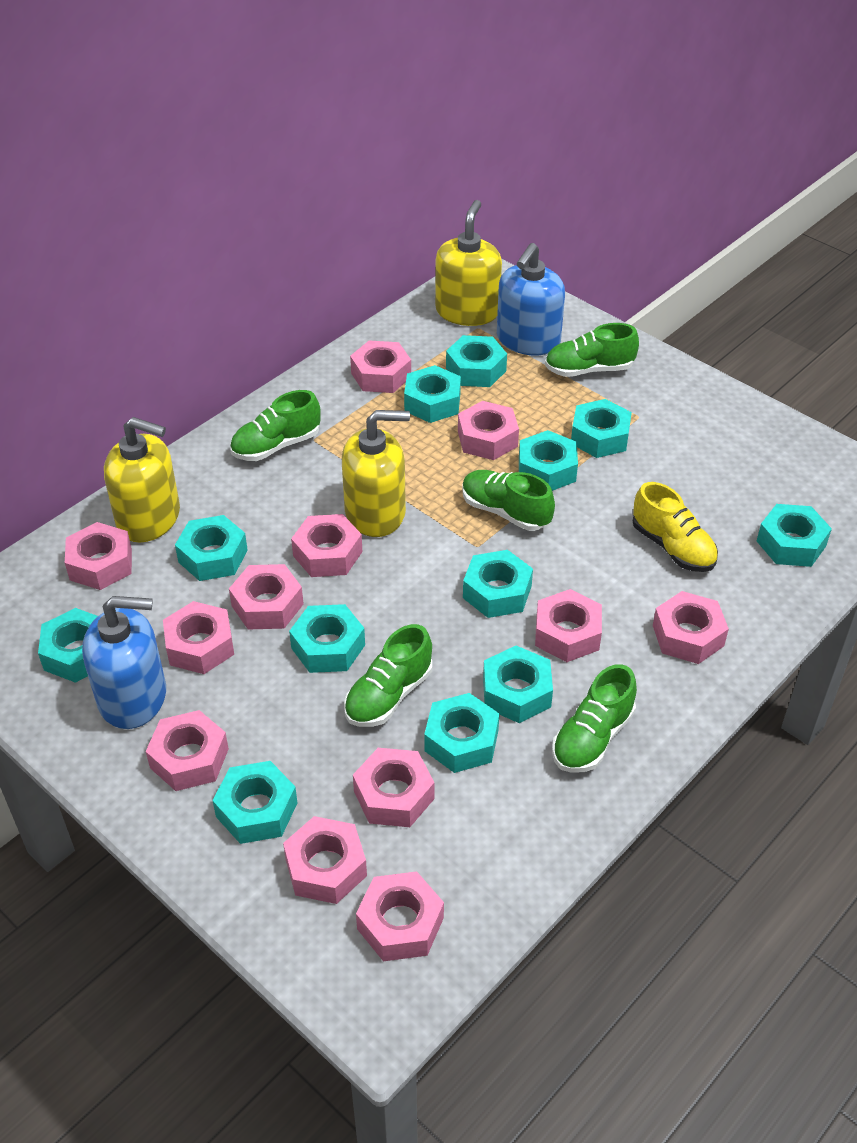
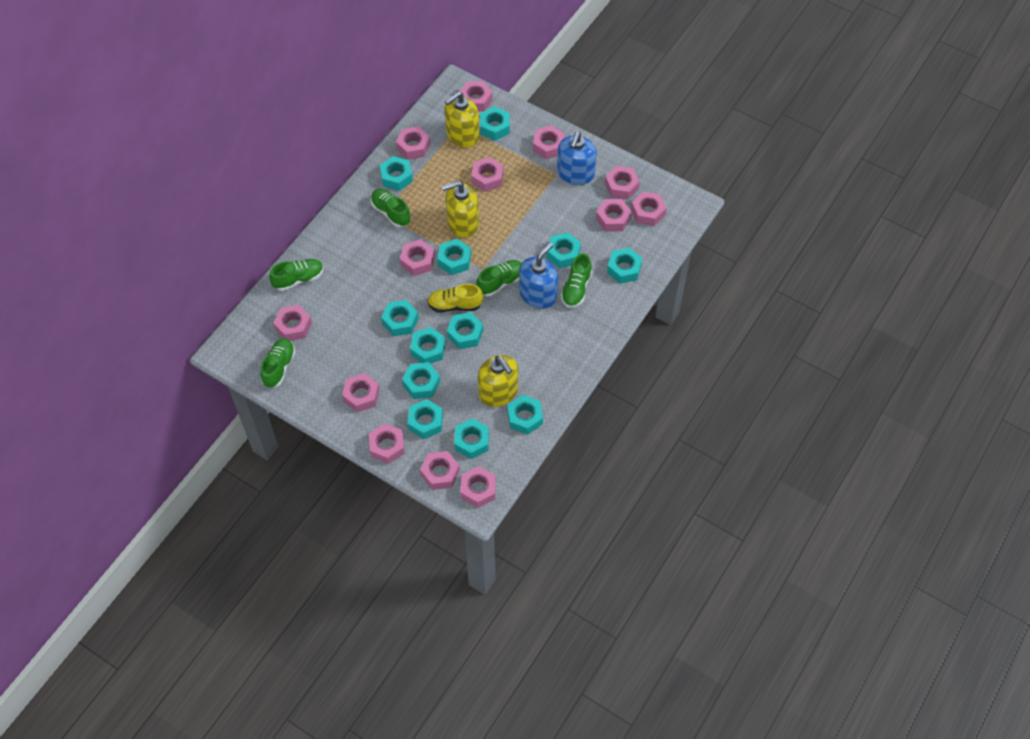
pink nut: [65,522,132,590] [146,710,229,791] [163,601,234,674] [229,564,304,629] [283,816,367,904] [291,514,362,577] [350,340,411,393] [353,748,434,827] [356,871,444,961] [458,401,519,460] [535,589,602,662] [653,591,729,664] = 12 -> [274,305,312,341] [342,373,379,412] [369,423,405,464] [396,126,430,160] [400,239,435,276] [420,451,460,490] [460,81,493,112] [461,466,496,508] [471,157,504,192] [533,125,565,159] [596,199,632,232] [605,166,640,200] [631,191,667,226] = 13

